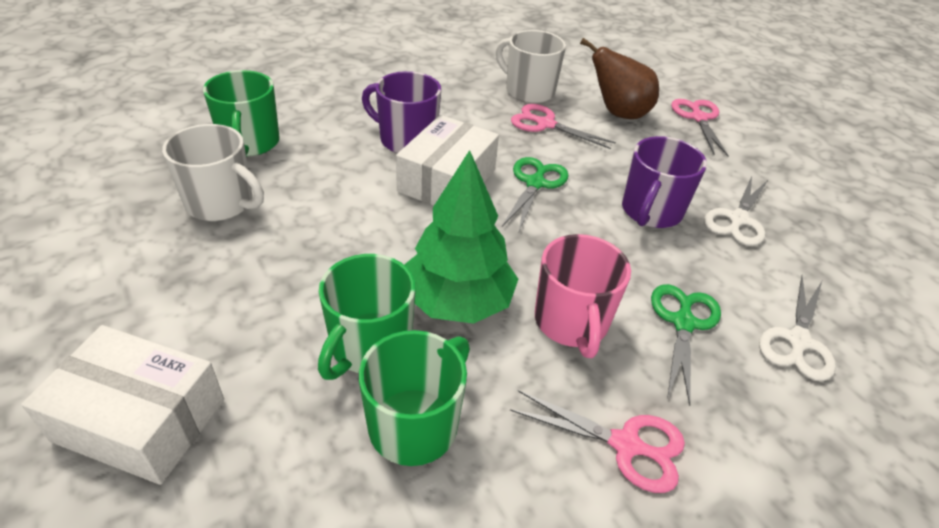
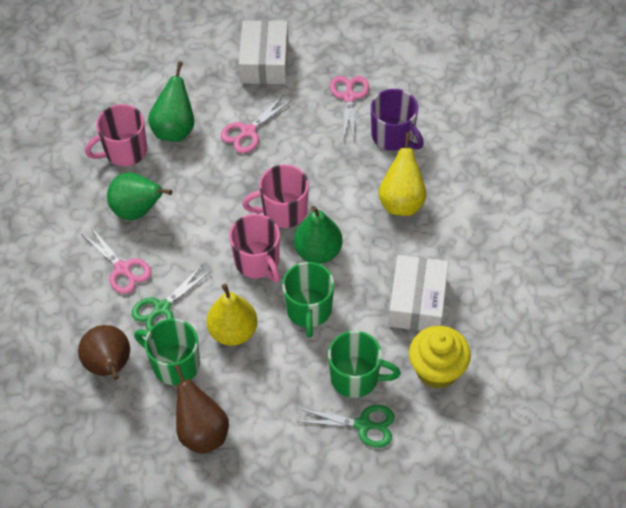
brown pear: [580,38,659,119] = 1 -> [78,325,130,380] [174,364,229,454] = 2
green pear: none = 0 -> [107,172,172,220] [148,62,194,142] [294,206,343,264] = 3
green tree: [404,150,518,324] = 1 -> none = 0
pink mug: [535,234,631,358] = 1 -> [85,104,147,166] [229,214,280,282] [242,164,309,228] = 3
purple mug: [362,71,441,153] [622,136,707,228] = 2 -> [371,89,424,151] = 1
white mug: [162,124,264,221] [496,30,566,103] = 2 -> none = 0
white scissors: [704,176,768,246] [759,275,836,382] = 2 -> none = 0
yellow cupcake: none = 0 -> [409,326,471,389] = 1
yellow pear: none = 0 -> [206,284,257,346] [378,132,426,216] = 2

